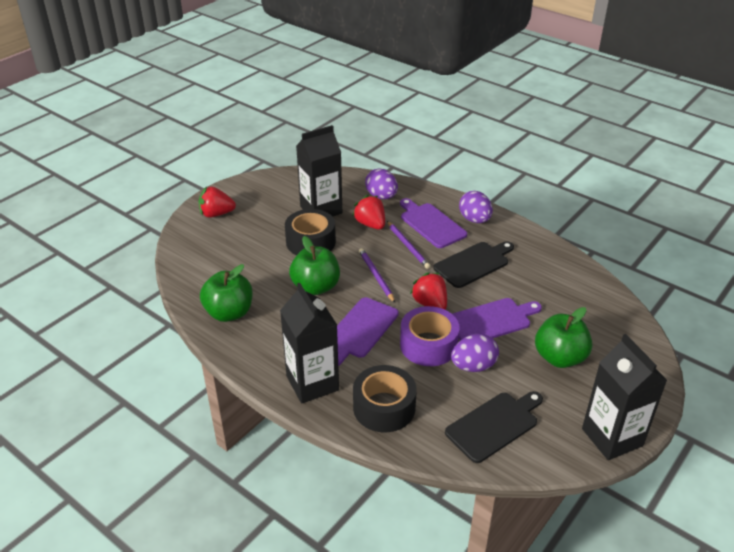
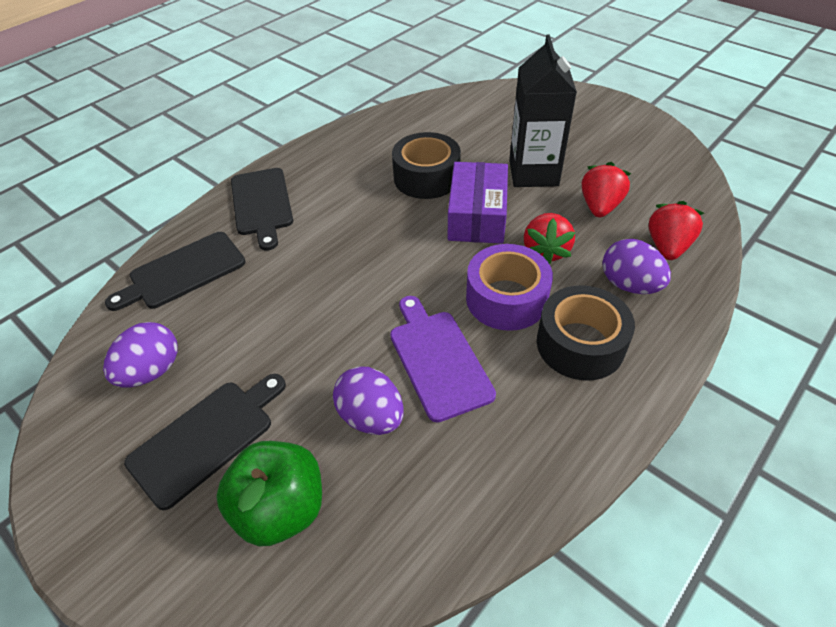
black carton: [280,283,339,404] [296,125,342,217] [582,334,667,460] = 3 -> [509,34,577,187] = 1
black cutting board: [433,241,514,288] [445,391,543,463] = 2 -> [105,232,246,311] [124,374,286,510] [231,168,293,251] = 3
green apple: [200,264,253,322] [289,236,340,295] [535,307,592,368] = 3 -> [216,441,322,547] = 1
purple box: none = 0 -> [448,162,508,244] = 1
purple cutting board: [337,297,399,366] [400,198,467,248] [452,298,542,341] = 3 -> [390,296,496,423] = 1
purple pencil: [359,248,395,303] [387,221,430,269] = 2 -> none = 0

